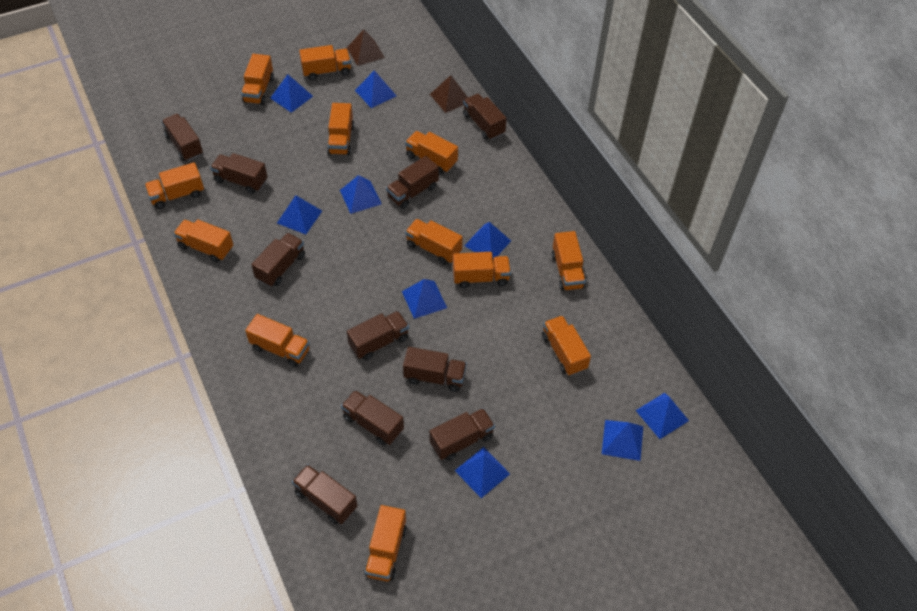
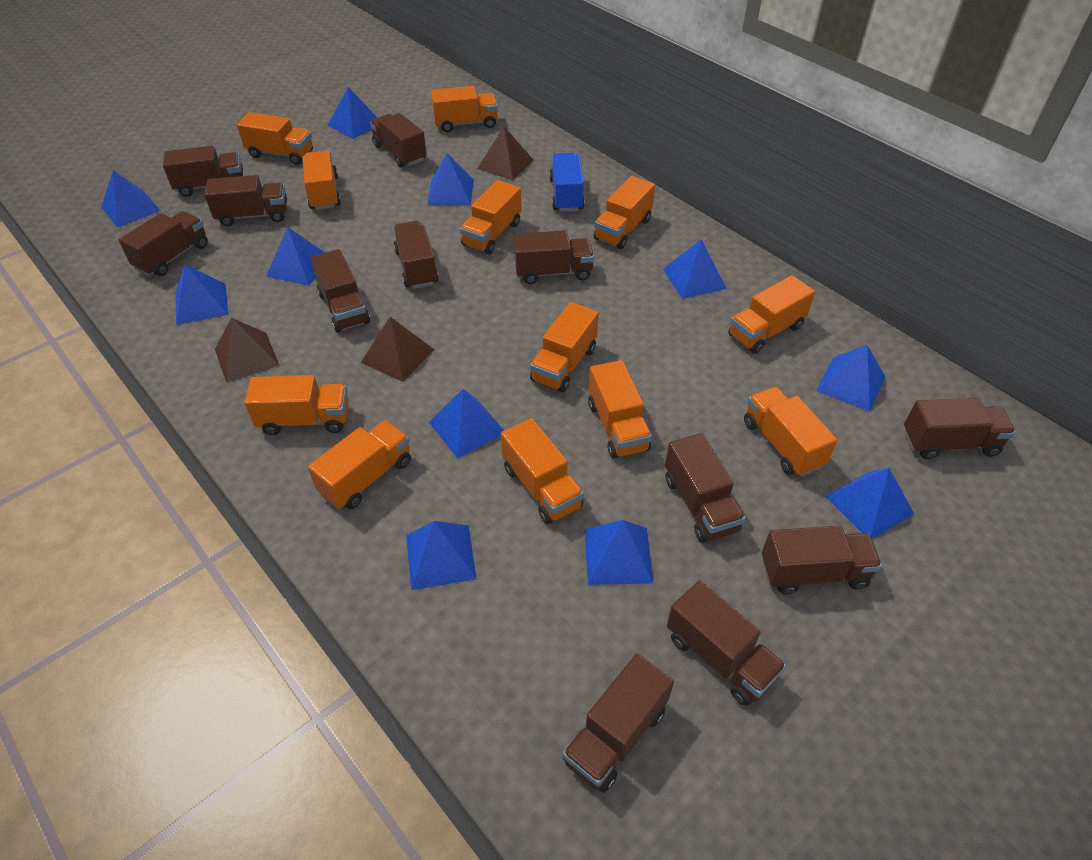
blue pyramid: [270,74,313,113] [277,195,322,234] [340,175,382,214] [355,70,397,108] [402,279,447,319] [455,447,510,498] [464,222,511,258] [602,420,643,461] [635,393,689,439] = 9 -> [101,170,161,228] [175,265,228,325] [266,227,325,286] [328,87,377,139] [406,521,477,590] [427,154,474,205] [429,389,504,458] [585,520,653,585] [663,239,727,299] [816,345,885,412] [826,468,914,539] = 11
blue truck: none = 0 -> [549,153,585,212] = 1
brown pyramid: [347,30,385,66] [430,75,468,113] = 2 -> [215,318,280,383] [361,317,434,382] [477,127,533,180] = 3
brown truck: [162,114,203,161] [210,153,268,194] [251,233,305,287] [292,464,358,524] [341,390,404,445] [347,311,409,360] [386,156,439,209] [403,347,467,392] [429,408,495,461] [463,94,507,140] = 10 -> [119,211,208,276] [163,146,243,197] [204,175,287,227] [310,249,370,333] [370,113,427,168] [393,221,439,289] [514,230,594,284] [562,654,674,793] [665,433,746,542] [667,580,786,706] [762,525,882,594] [904,398,1016,460] = 12

